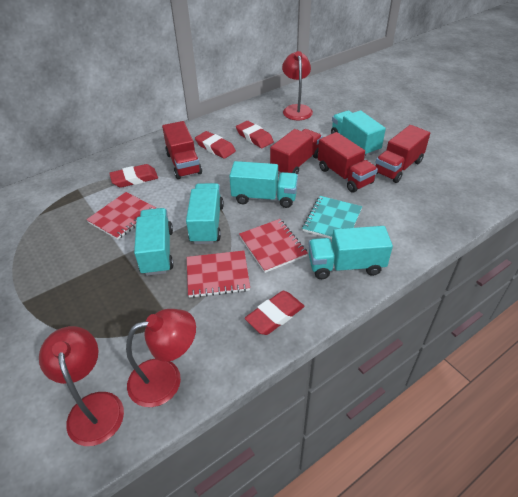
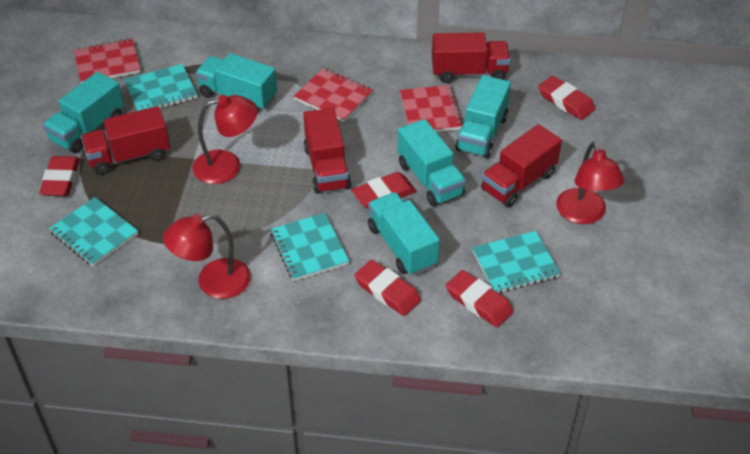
red eraser: [109,164,158,188] [195,131,236,159] [236,121,274,148] [245,291,304,335] = 4 -> [39,156,80,196] [352,172,416,209] [354,260,421,316] [446,270,513,327] [538,76,595,120] = 5
turquoise notebook: [302,196,362,239] = 1 -> [49,197,138,266] [124,64,198,111] [271,213,349,281] [472,231,561,294] = 4

